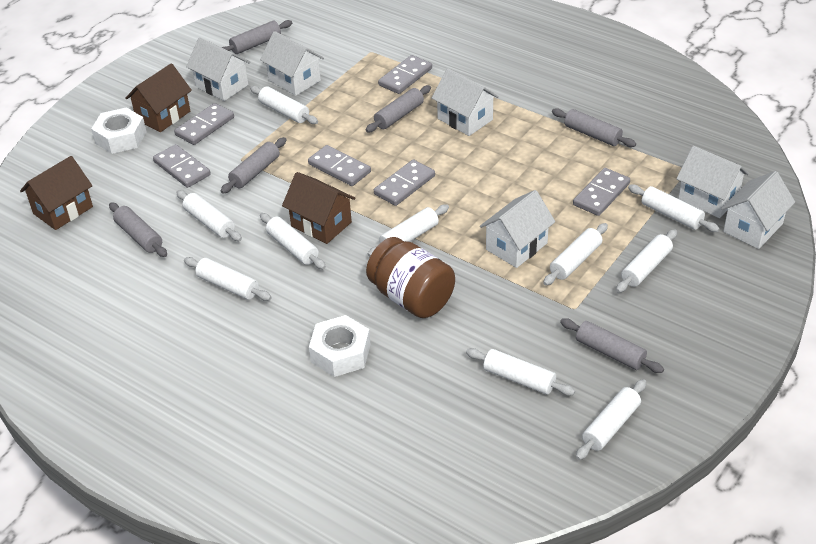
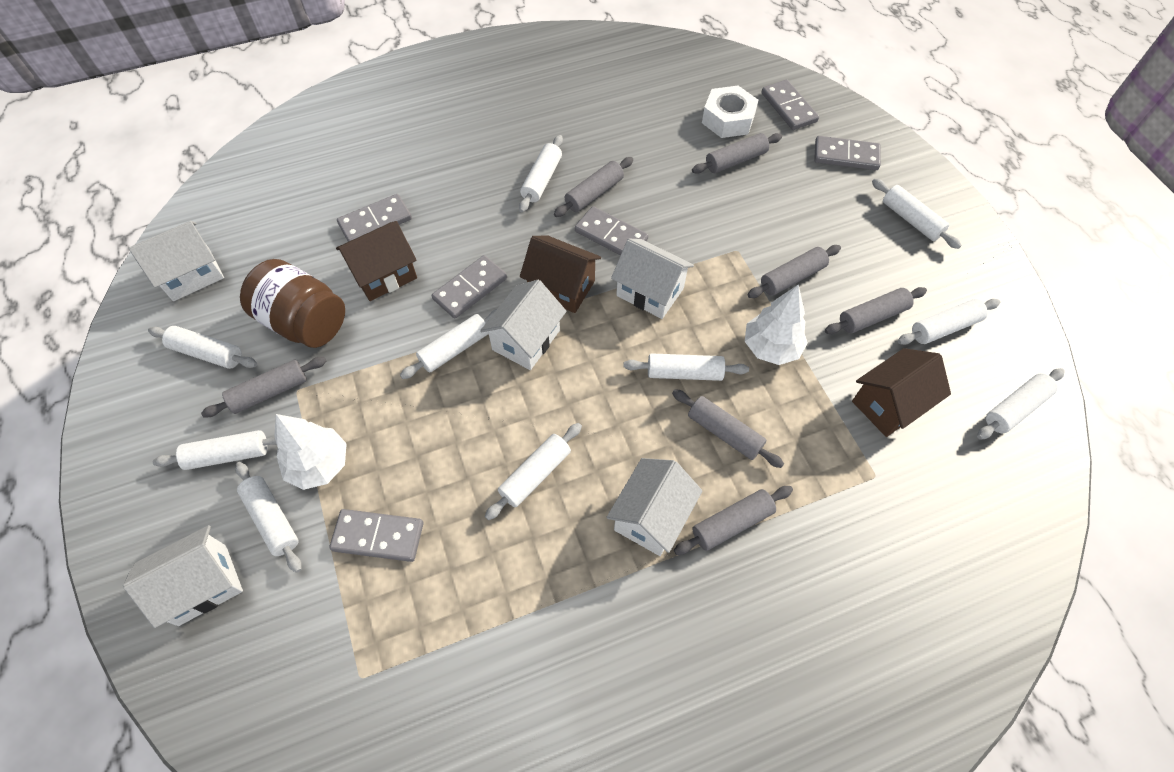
grey rolling pin: [109,202,167,257] [221,20,292,54] [221,137,286,194] [366,85,431,132] [552,108,636,147] [560,318,664,373] = 6 -> [201,357,326,417] [554,157,633,217] [672,389,784,468] [674,486,793,555] [692,133,782,174] [748,245,841,298] [825,287,927,334] = 7
white house: [186,37,251,101] [260,31,324,96] [432,68,499,136] [480,190,555,268] [676,146,749,218] [721,171,795,249] = 6 -> [123,525,243,628] [129,221,224,301] [480,280,567,370] [606,458,702,556] [611,239,694,319] = 5
white nut: [91,107,146,154] [309,315,371,377] = 2 -> [702,86,759,138] = 1
white tree: none = 0 -> [274,414,347,490] [745,284,808,365] = 2

